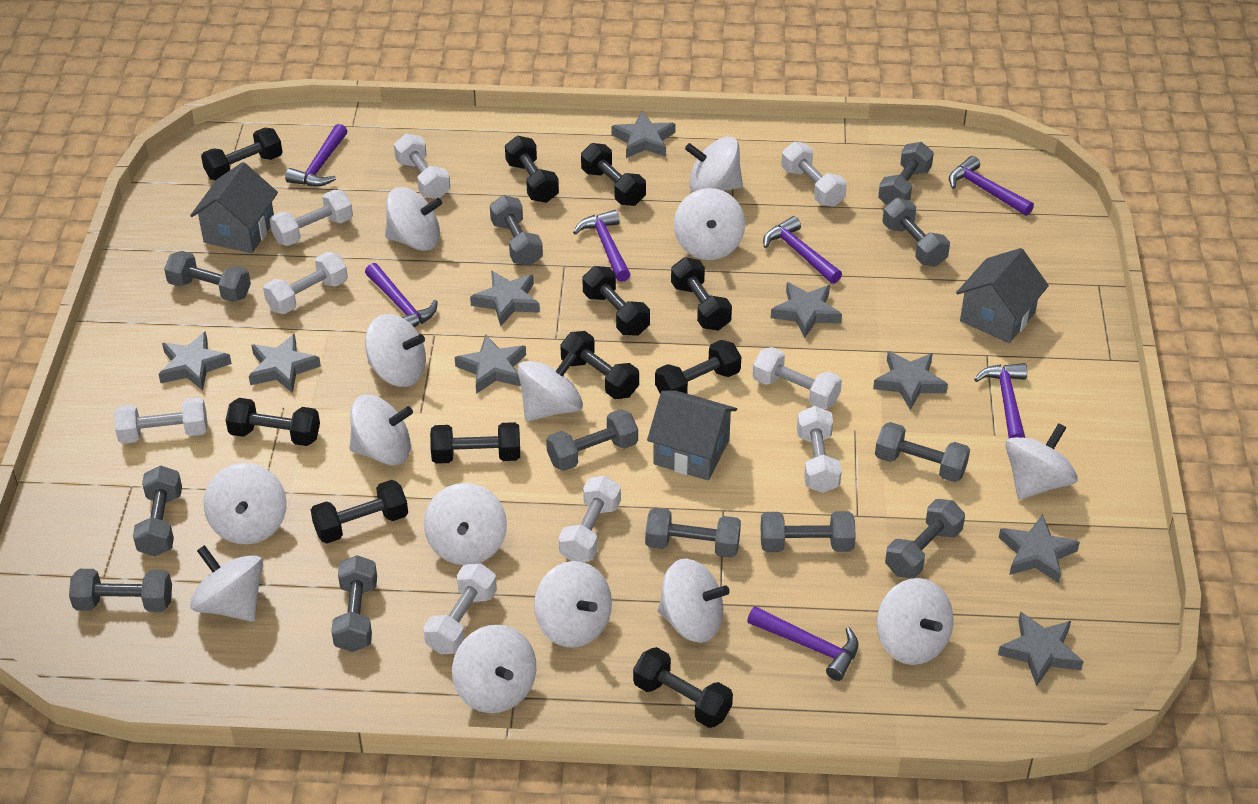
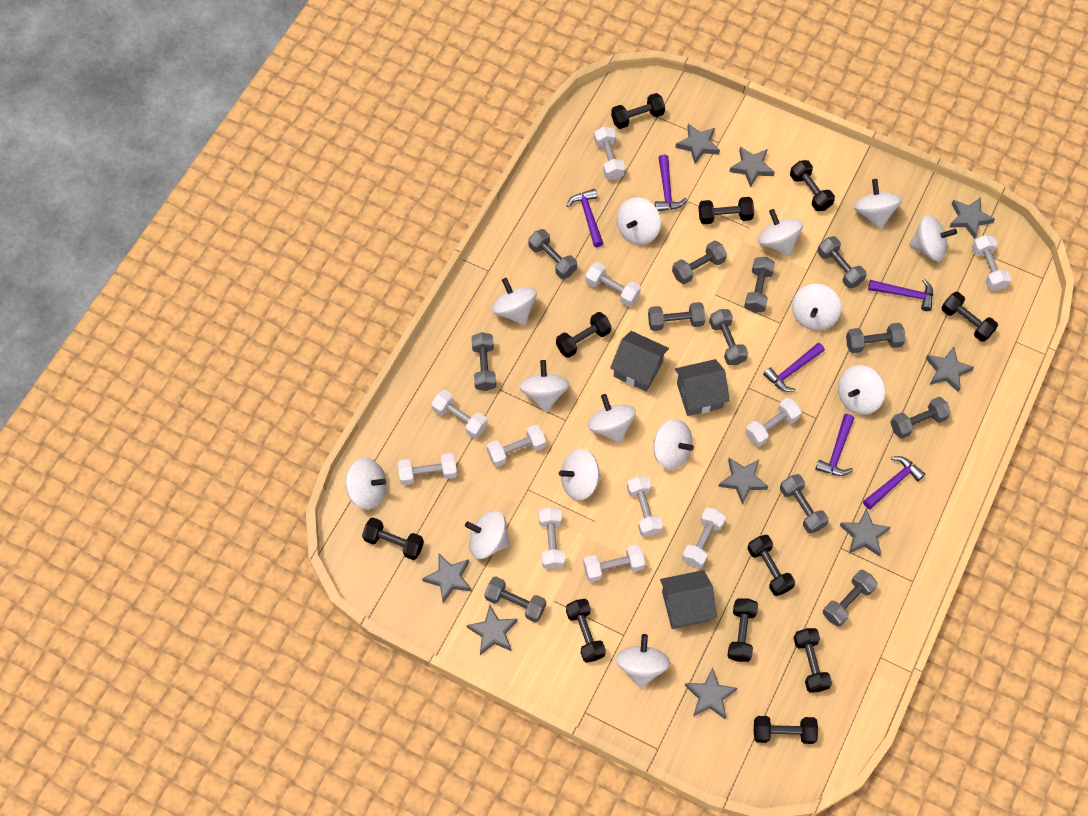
purple hammer: [285,124,347,186] [365,263,438,327] [573,210,631,282] [747,606,859,681] [763,216,842,284] [949,156,1034,216] [974,363,1027,438] = 7 -> [566,189,604,247] [655,155,687,211] [763,343,825,392] [815,414,854,476] [863,456,925,509] [868,279,933,311] = 6
white dumbbell: [114,397,208,444] [263,252,348,314] [270,190,353,246] [394,134,450,199] [423,563,497,654] [559,475,621,562] [753,347,842,409] [781,142,847,207] [797,406,842,493] = 9 -> [398,453,457,485] [432,390,488,438] [487,424,546,467] [539,507,565,569] [583,545,645,582] [585,262,641,307] [594,126,625,180] [627,476,663,537] [682,507,726,568] [745,398,802,447] [972,235,1011,291] = 11

